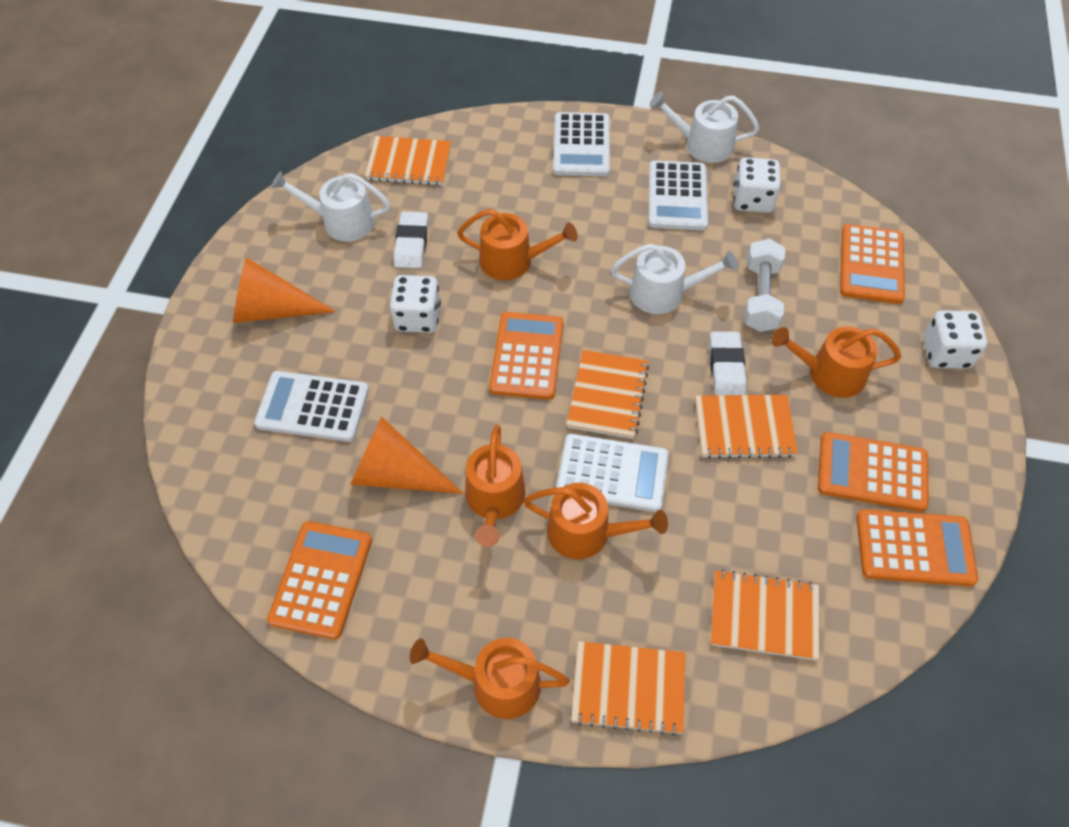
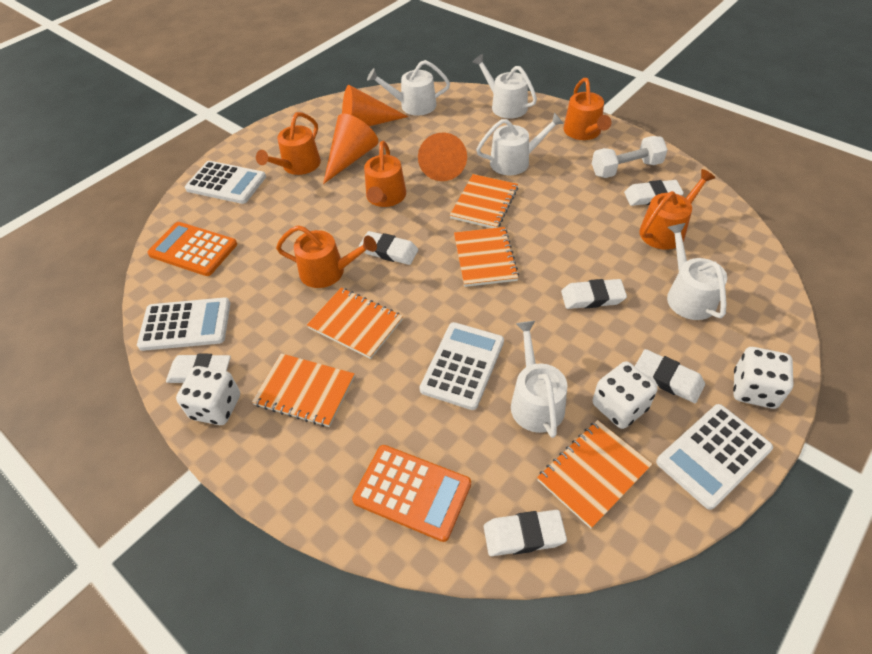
orange calculator: [267,521,372,640] [489,312,564,400] [818,432,929,512] [840,224,905,304] [856,509,978,586] = 5 -> [147,222,237,276] [352,445,471,542] = 2
orange cone: [233,257,336,323] [350,417,464,494] = 2 -> [323,114,379,184] [342,85,408,126] [418,133,467,181] = 3
white eraser: [394,211,428,268] [709,332,747,395] = 2 -> [166,354,231,383] [359,231,418,265] [484,510,567,556] [561,279,627,309] [624,180,684,206] [635,349,705,403] = 6
white watering can: [271,171,391,242] [610,244,738,314] [650,92,759,163] = 3 -> [367,60,450,116] [472,54,537,119] [476,113,564,175] [511,321,567,438] [667,223,727,320] = 5

